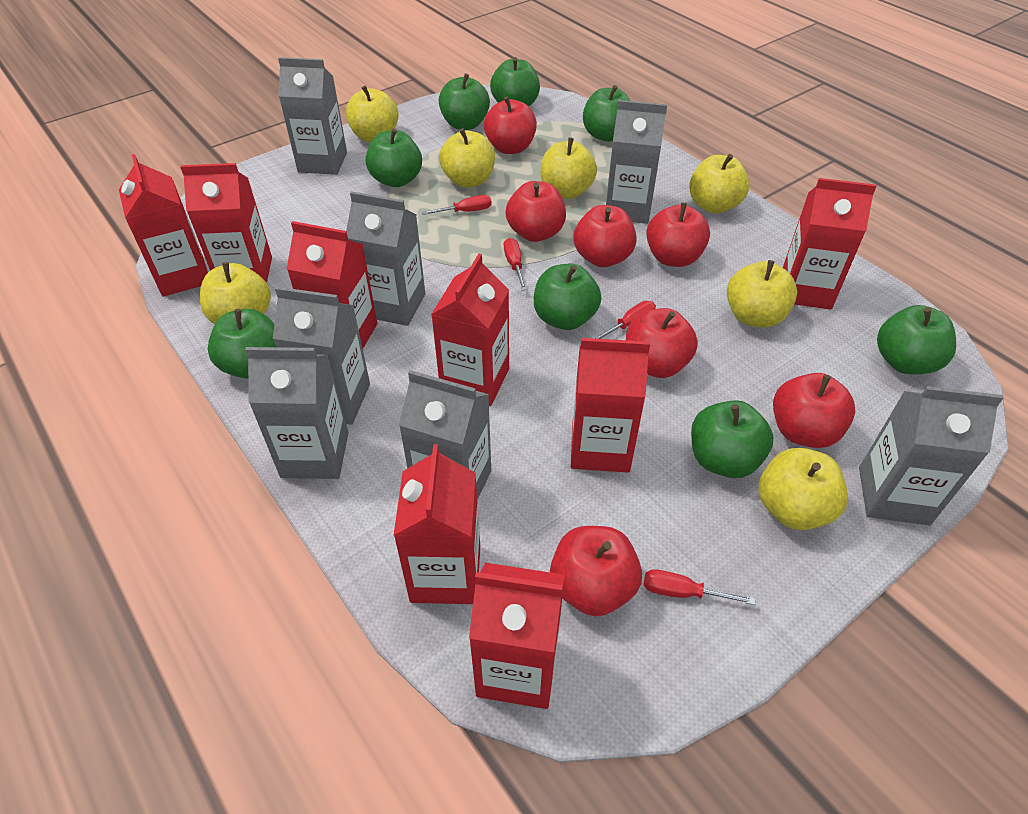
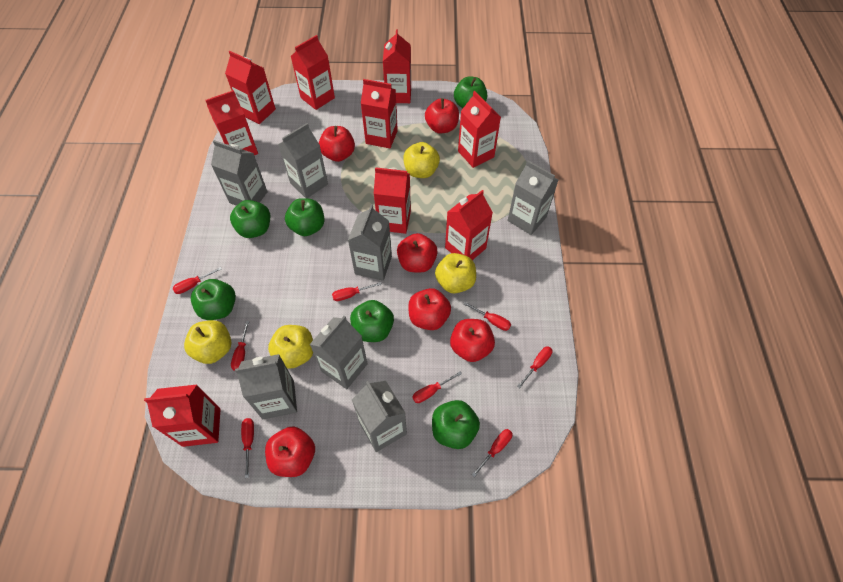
green apple: [208,309,276,379] [365,128,422,187] [439,73,490,130] [490,57,540,106] [534,264,601,330] [583,85,631,142] [691,400,773,478] [877,305,956,374] = 8 -> [191,279,236,320] [230,200,270,238] [285,198,325,236] [350,300,394,342] [432,400,480,449] [454,76,487,108] = 6
red apple: [484,96,537,154] [506,181,566,242] [550,526,642,616] [574,205,637,267] [626,308,698,378] [646,202,710,267] [773,373,855,448] = 7 -> [265,426,315,477] [319,126,355,162] [397,233,438,273] [408,288,451,330] [425,98,459,134] [450,319,495,362] = 6
red carton: [119,154,208,297] [181,163,272,282] [287,221,377,348] [394,444,480,604] [431,254,509,406] [469,563,565,709] [571,338,650,473] [783,178,877,310] = 8 -> [144,385,221,447] [205,90,258,155] [225,51,276,124] [291,35,335,110] [361,79,398,148] [374,167,411,234] [383,29,411,103] [445,190,493,260] [458,91,501,168] = 9
red screwdriver: [422,195,492,215] [504,238,527,291] [594,301,656,339] [644,569,755,605] = 4 -> [173,267,222,294] [231,321,249,371] [241,418,254,478] [332,282,382,301] [412,371,462,403] [464,302,511,331] [472,429,513,477] [517,346,553,388] = 8
yellow apple: [200,262,271,324] [346,86,399,142] [439,128,495,188] [540,138,597,199] [689,154,750,214] [727,260,797,328] [759,448,848,530] = 7 -> [184,320,231,364] [268,325,313,369] [403,142,440,178] [435,253,476,293] = 4

